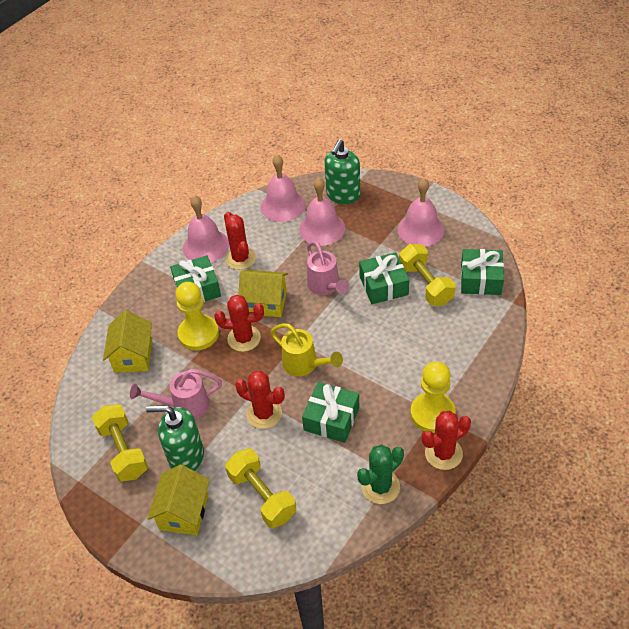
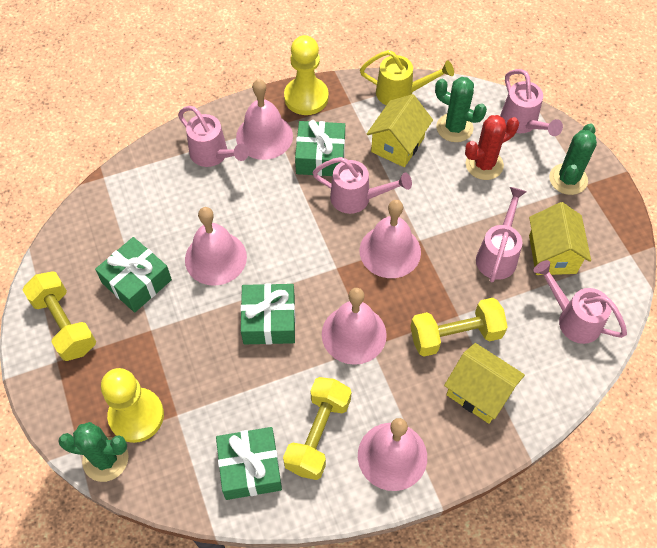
green cactus: [357,444,404,504] = 1 -> [58,422,129,482] [435,77,487,142] [549,124,597,195] = 3
green soap dispenser: [146,405,204,471] [324,139,360,204] = 2 -> none = 0
pink bell: [183,195,229,262] [261,155,305,222] [299,177,345,246] [398,178,445,247] = 4 -> [185,207,247,286] [236,79,293,160] [322,288,387,365] [358,418,427,491] [360,200,421,278] = 5
pink watering can: [130,369,222,419] [307,241,349,295] = 2 -> [178,106,249,167] [312,157,412,214] [476,187,527,282] [500,69,563,136] [534,260,627,344] = 5
red cactus: [214,295,264,352] [224,212,256,270] [235,371,285,429] [422,411,471,470] = 4 -> [465,115,519,180] = 1

